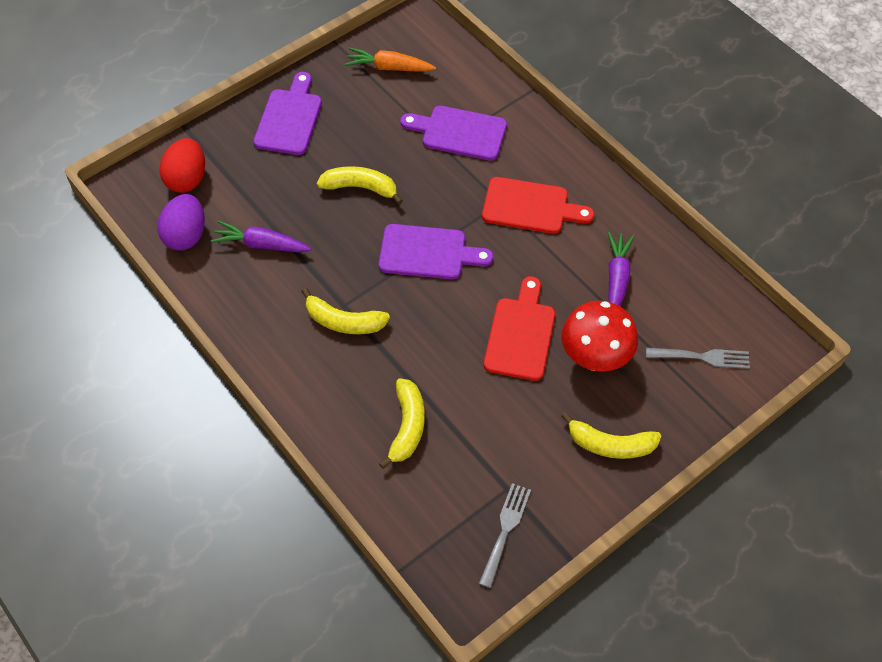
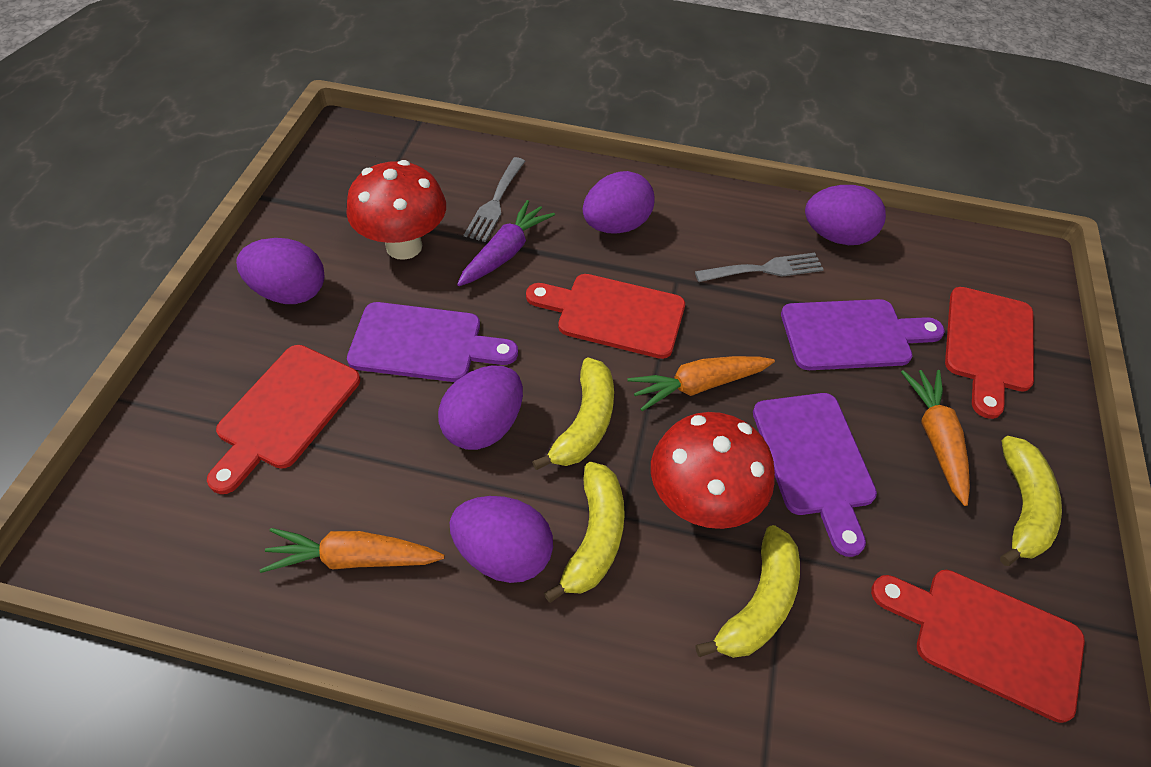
orange carrot: [345,47,436,72] = 1 -> [260,528,445,573] [628,356,775,411] [901,370,970,506] = 3
purple carrot: [211,221,311,252] [608,232,634,306] = 2 -> [457,200,555,286] = 1
purple egg: [157,194,205,251] = 1 -> [236,238,324,304] [438,366,523,450] [450,496,553,583] [583,171,655,234] [805,185,886,245] = 5
red cutting board: [482,177,594,234] [484,276,555,381] = 2 -> [207,345,360,494] [526,274,685,359] [871,570,1085,723] [945,287,1034,419] = 4
red egg: [159,138,205,193] = 1 -> none = 0
red mushroom: [561,301,638,372] = 1 -> [346,160,446,260] [651,412,775,529] = 2

